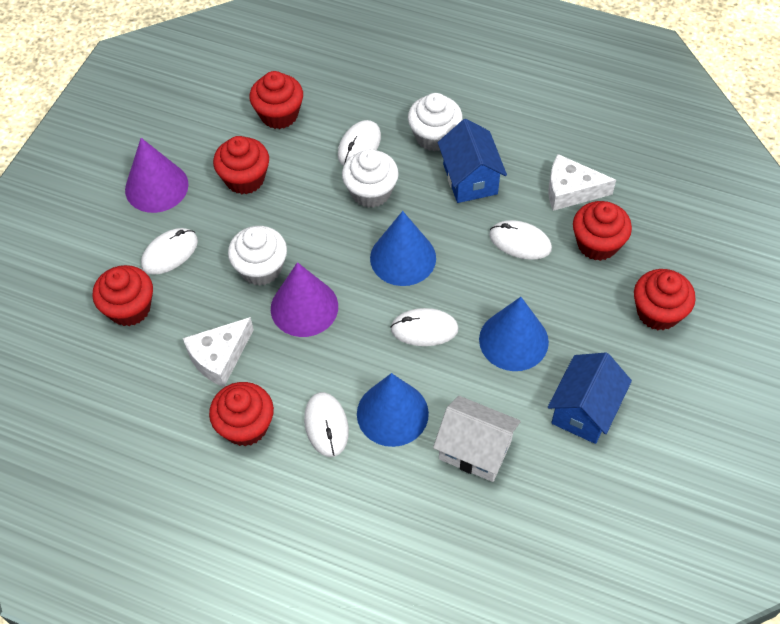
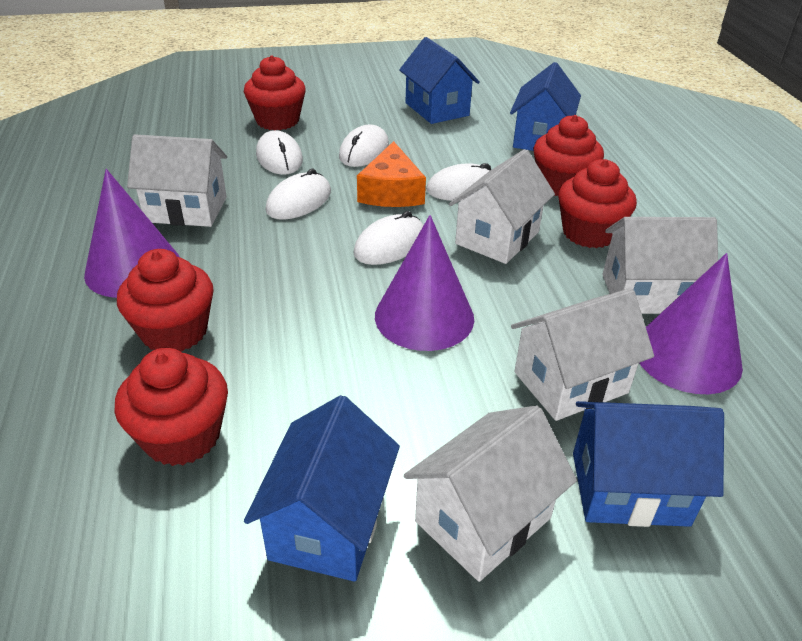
blue cone: [357,373,429,447] [370,211,436,286] [479,297,549,371] = 3 -> none = 0
blue house: [438,119,507,203] [548,353,632,444] = 2 -> [244,395,400,582] [399,37,480,124] [510,62,581,151] [573,401,724,527] = 4
orange cheese: none = 0 -> [357,141,426,207] = 1
purple cone: [125,138,188,213] [271,262,338,337] = 2 -> [84,169,179,298] [375,215,474,351] [640,253,743,394] = 3
red cupcake: [93,265,153,326] [209,382,274,446] [213,136,269,194] [250,71,303,129] [573,201,632,261] [634,269,695,330] = 6 -> [115,348,228,466] [117,249,214,352] [244,55,306,130] [533,115,604,196] [558,159,637,248] = 5
white cheese: [183,317,254,387] [548,154,616,211] = 2 -> none = 0
white cupcake: [228,226,287,286] [342,149,399,208] [408,93,463,151] = 3 -> none = 0
white house: [433,396,521,482] = 1 -> [127,134,227,227] [404,405,577,582] [449,149,555,264] [511,288,654,421] [602,217,718,314] = 5

